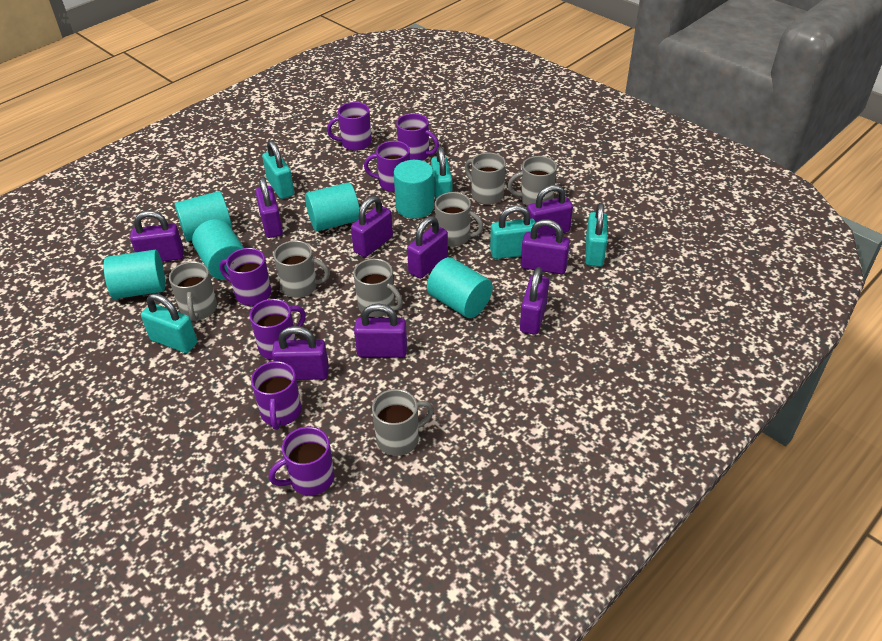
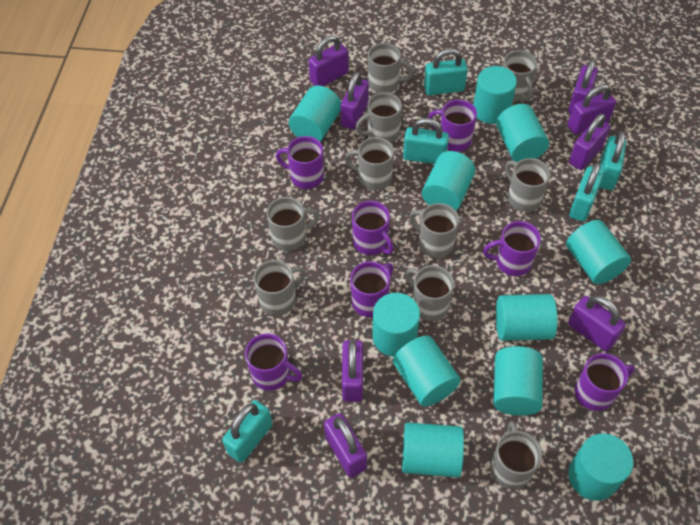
grey mug: [169,262,217,321] [274,241,330,298] [353,259,403,317] [372,389,434,456] [435,192,484,247] [465,152,506,205] [508,156,557,206] = 7 -> [254,260,306,316] [267,197,319,251] [344,137,394,190] [355,92,402,143] [368,43,414,93] [406,265,454,321] [409,203,459,258] [490,421,542,490] [503,50,537,101] [505,158,550,212] = 10
purple padlock: [130,211,184,262] [255,177,283,238] [272,326,329,380] [351,196,393,257] [354,303,407,357] [407,216,448,279] [520,267,549,335] [521,219,570,274] [527,185,573,235] = 9 -> [309,36,348,86] [324,413,367,478] [341,72,369,129] [342,340,363,402] [568,59,598,114] [568,84,616,135] [568,296,626,351] [569,114,610,170] = 8
turquoise cylinder: [104,250,165,299] [175,191,232,241] [192,219,244,280] [305,182,360,231] [394,160,434,219] [427,257,493,318] = 6 -> [289,85,341,141] [372,293,420,357] [393,335,461,407] [402,422,464,477] [422,151,475,210] [473,66,517,124] [493,346,543,416] [496,104,549,162] [496,294,557,341] [566,220,631,284] [568,433,634,501] = 11

